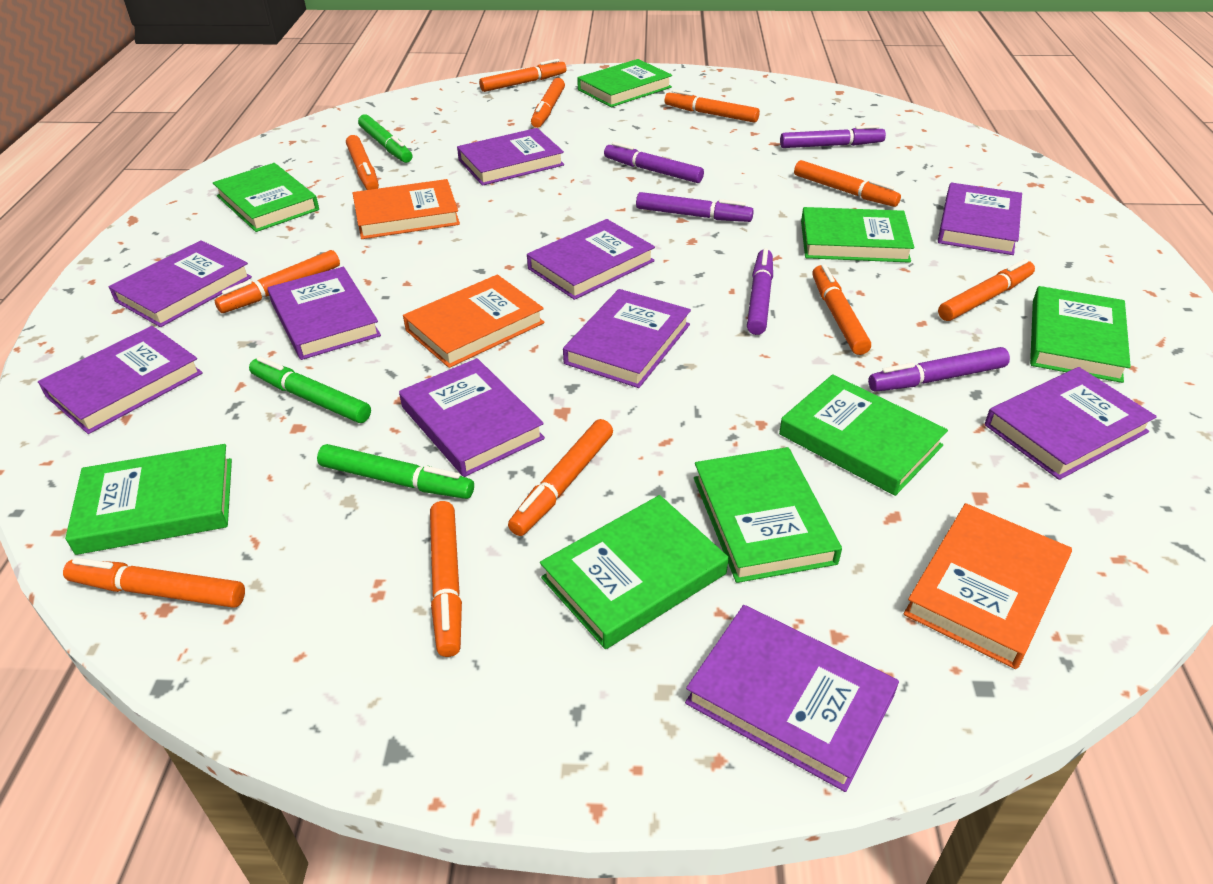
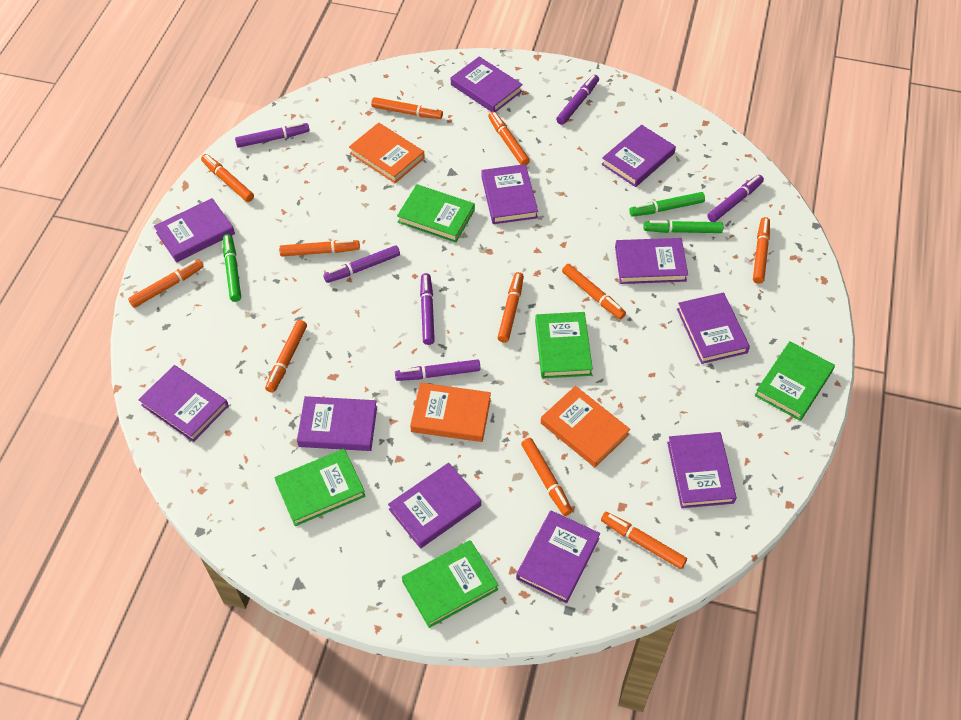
green book: [65,444,232,555] [213,163,319,232] [540,495,728,649] [577,59,672,107] [694,447,842,583] [779,374,948,496] [801,207,914,263] [1030,286,1131,383] = 8 -> [275,449,366,526] [397,184,475,243] [402,540,498,628] [535,312,593,378] [755,341,835,421] = 5
purple book: [38,326,203,434] [109,240,252,327] [268,267,381,360] [399,358,545,477] [457,128,564,186] [527,219,655,300] [563,289,691,388] [685,605,899,792] [938,183,1022,255] [985,367,1157,480] = 10 -> [138,365,229,442] [154,198,235,262] [297,396,377,451] [388,463,481,548] [451,56,523,112] [481,164,538,224] [516,510,600,603] [601,125,676,187] [615,238,688,284] [667,432,736,508] [677,293,750,364] = 11
purple marker: [604,142,704,183] [636,192,754,222] [747,248,773,335] [780,125,886,148] [868,347,1010,392] = 5 -> [235,122,309,148] [323,245,400,283] [395,359,481,381] [420,273,435,345] [556,75,599,125] [707,175,764,222] = 6

